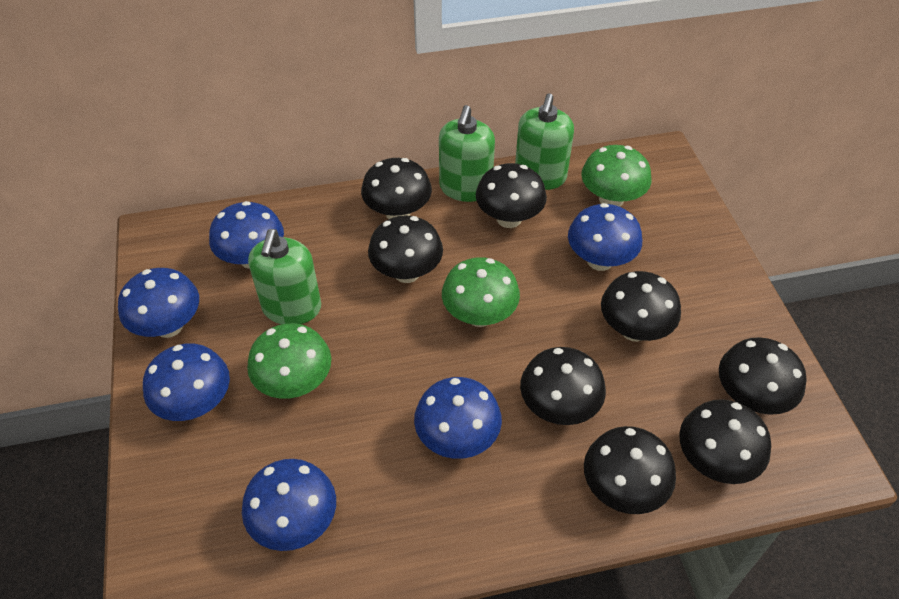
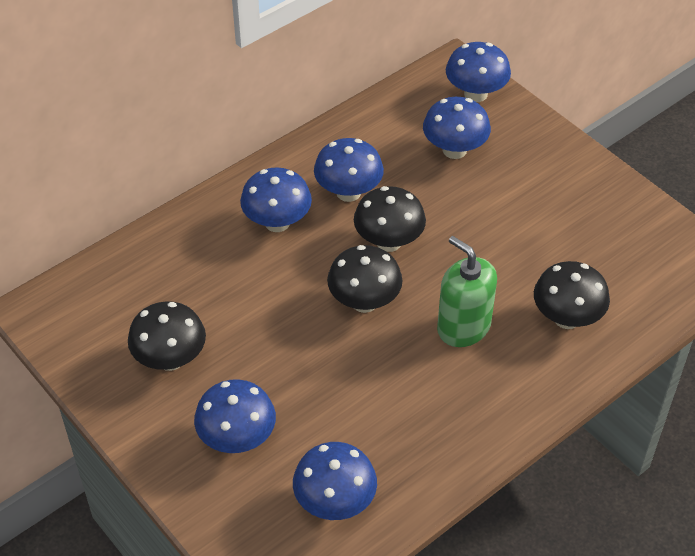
black mushroom: [361,158,432,219] [368,215,443,283] [476,163,547,228] [520,347,606,425] [584,426,676,514] [601,271,681,342] [679,399,771,484] [719,337,807,415] = 8 -> [128,301,206,371] [327,245,402,313] [354,186,426,252] [534,261,610,329] = 4
green mushroom: [247,323,331,399] [442,257,520,327] [581,145,651,207] = 3 -> none = 0
green soap dispenser: [248,229,321,324] [439,105,495,202] [515,93,574,190] = 3 -> [437,236,497,347] = 1

